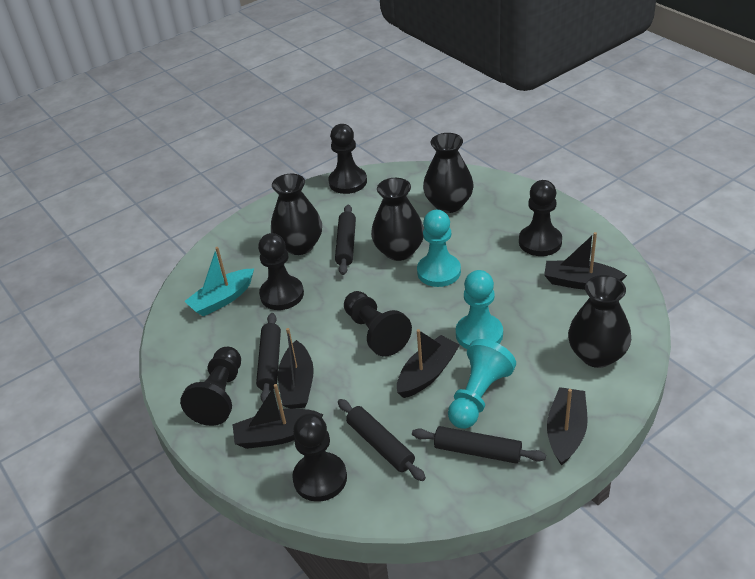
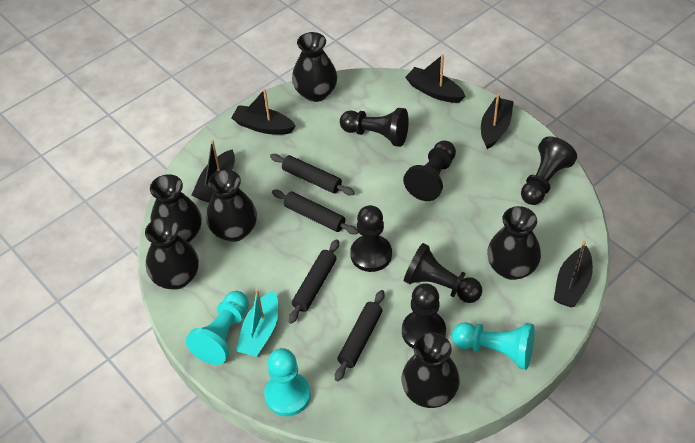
black vase: [271,174,322,255] [371,178,424,261] [423,133,473,213] [568,275,631,368] = 4 -> [145,217,199,290] [150,174,202,243] [206,170,257,242] [292,32,337,102] [402,332,460,408] [487,206,541,280] = 6

